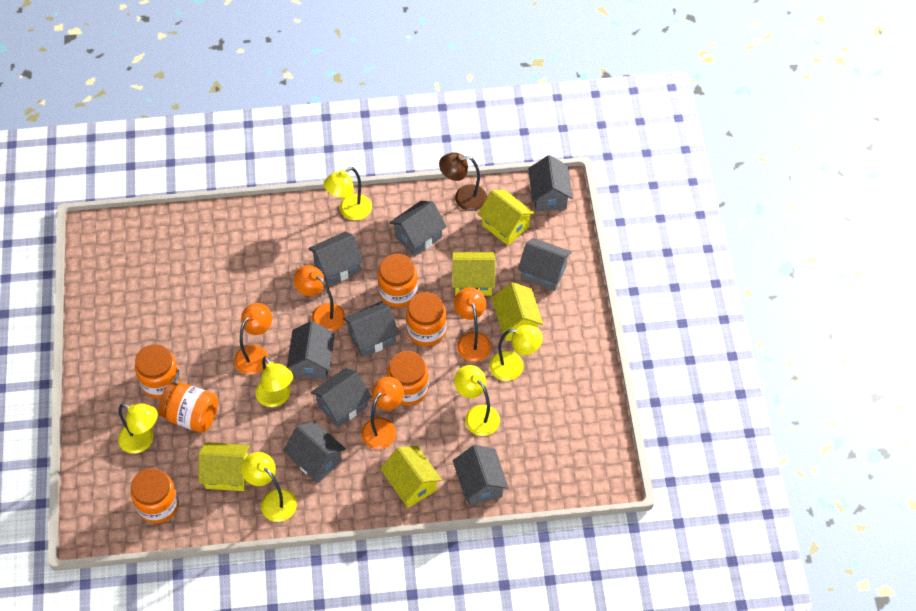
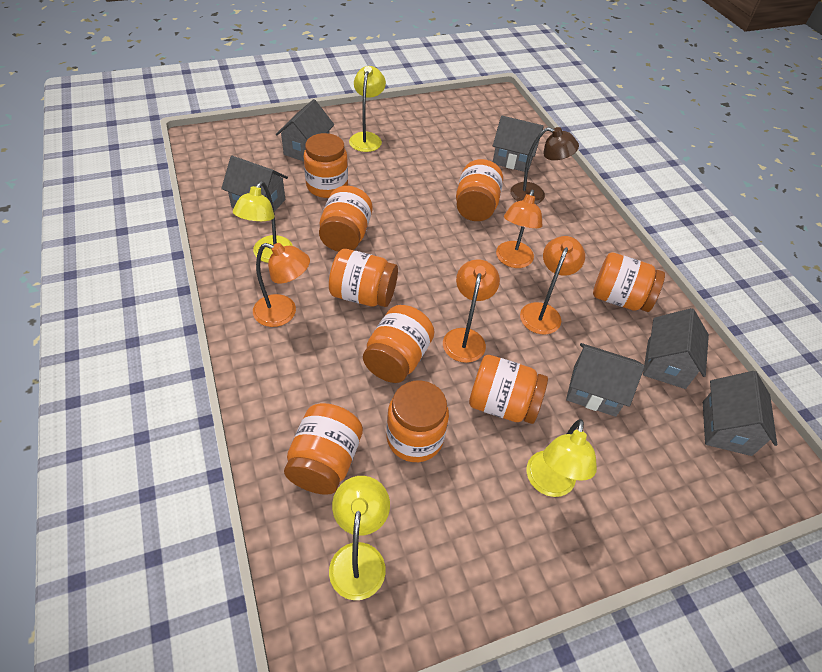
grey house: [283,421,346,483] [287,321,335,379] [308,231,364,286] [311,368,372,428] [343,302,399,358] [389,201,447,257] [453,445,509,506] [518,238,572,291] [528,155,573,211] = 9 -> [221,156,288,212] [276,99,334,161] [493,116,544,172] [566,343,645,417] [643,308,709,389] [703,371,777,456] = 6
orange jar: [131,468,179,523] [135,344,181,399] [158,382,218,433] [378,254,418,308] [387,351,429,406] [406,292,447,346] = 6 -> [284,403,363,495] [304,133,348,198] [319,186,372,252] [329,249,398,307] [363,305,434,383] [386,381,449,462] [456,159,503,221] [469,355,548,424] [593,252,665,312] = 9
yellow house: [199,442,250,491] [380,446,442,508] [452,252,495,296] [478,190,535,246] [492,282,543,341] = 5 -> none = 0
yellow lamp: [118,403,158,454] [242,452,297,522] [256,356,293,407] [324,167,372,220] [454,365,500,436] [489,325,543,381] = 6 -> [233,181,293,263] [329,476,390,600] [349,66,386,152] [526,419,597,497] = 4

